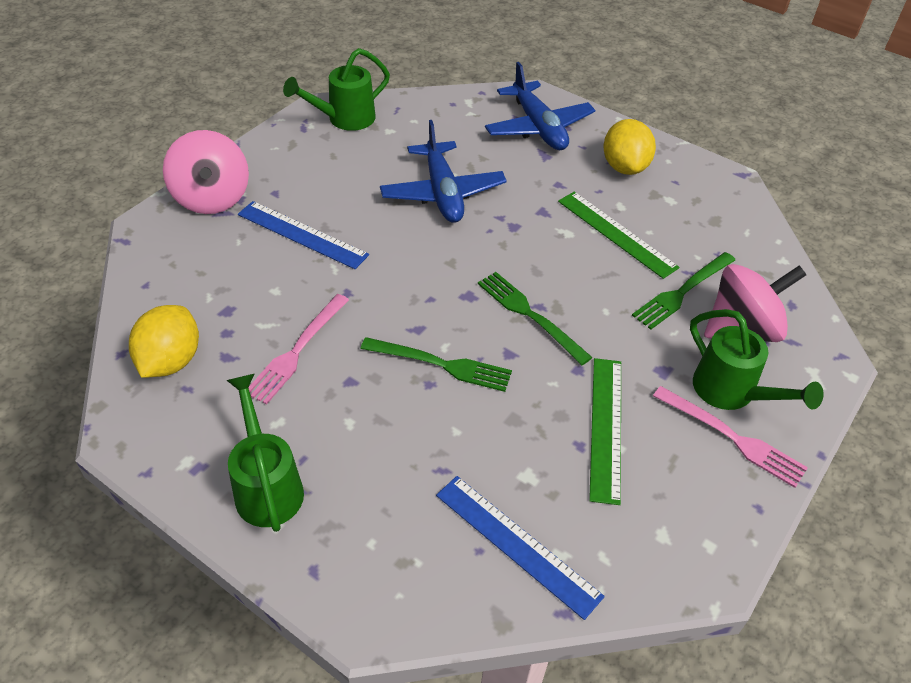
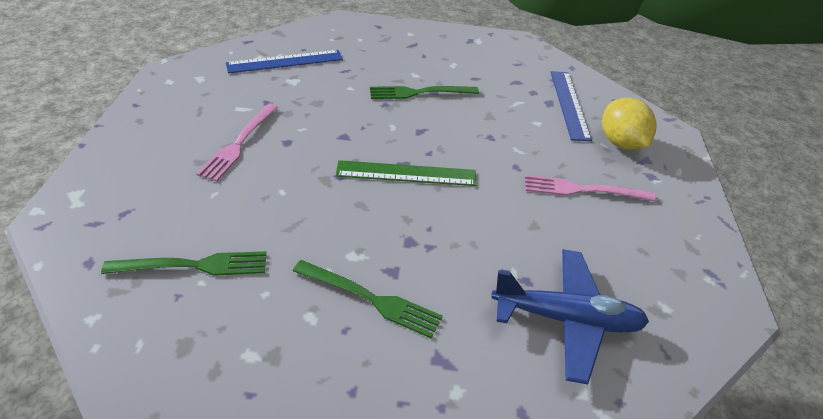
blue plane: [380,120,507,223] [485,62,595,150] = 2 -> [491,249,649,384] = 1
green ruler: [558,192,680,279] [589,358,621,505] = 2 -> [336,160,477,186] = 1
green watering can: [226,374,304,532] [283,48,390,131] [690,309,823,410] = 3 -> none = 0
pink spinning top: [163,130,249,214] [704,264,806,342] = 2 -> none = 0
yellow lemon: [129,305,199,378] [603,119,656,175] = 2 -> [602,97,657,150] = 1

